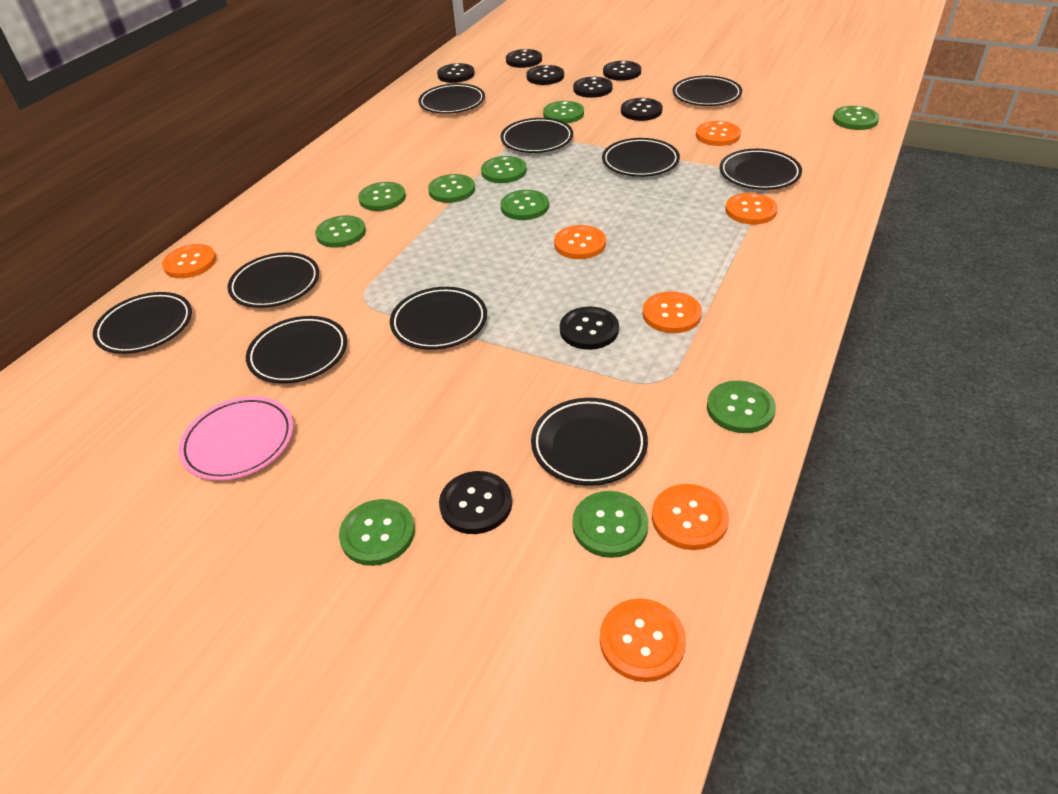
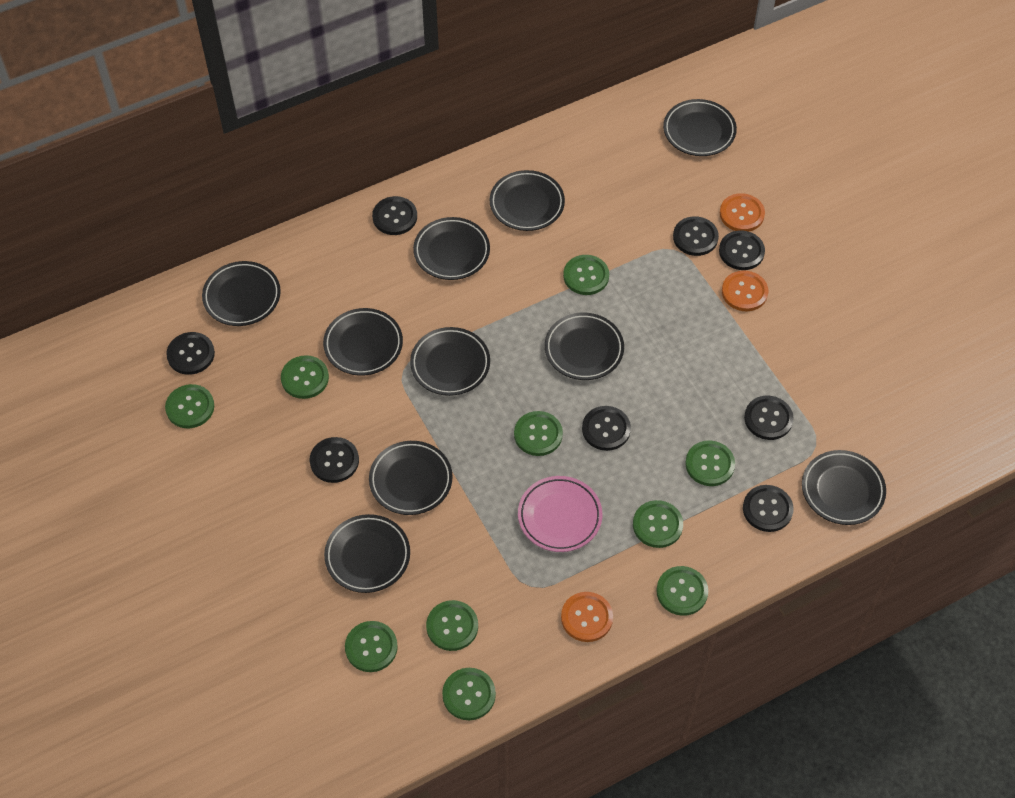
orange button: [162,244,216,278] [554,225,606,259] [600,598,686,682] [643,291,702,333] [652,484,729,550] [696,121,741,146] [725,193,778,225] = 7 -> [561,592,613,642] [720,193,765,232] [722,270,768,311] = 3

